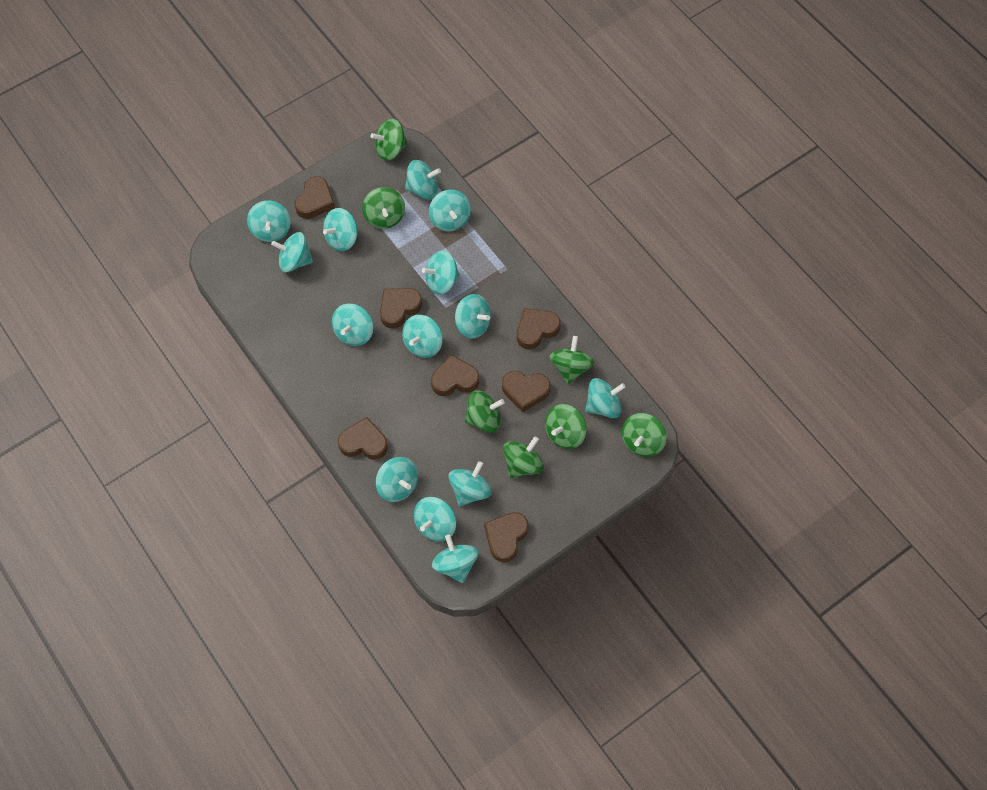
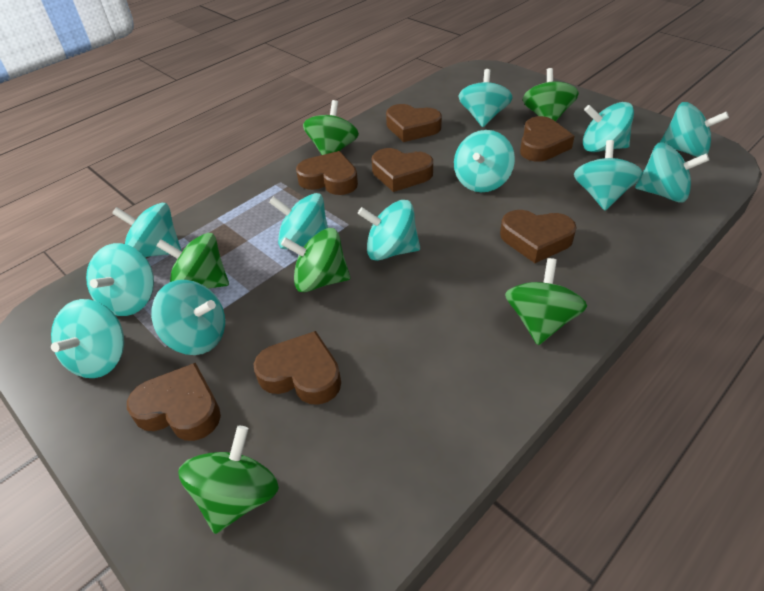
green spinning top: [362,187,405,229] [371,119,408,161] [465,390,505,433] [503,436,544,478] [545,404,587,449] [550,336,594,384] [622,413,667,457] = 7 -> [156,233,229,289] [178,426,279,534] [281,228,350,292] [303,100,359,155] [505,258,587,345] [523,68,579,122] = 6
turquoise spinning top: [247,200,291,242] [271,232,313,272] [323,208,357,251] [332,304,373,346] [376,457,418,502] [402,315,443,358] [405,160,441,199] [414,497,456,542] [422,251,460,295] [429,190,471,231] [432,535,479,583] [449,461,492,506] [455,294,491,339] [585,378,626,418] = 14 -> [51,299,124,378] [86,243,154,316] [112,203,181,257] [151,280,225,355] [269,193,328,249] [358,200,420,261] [454,130,515,192] [458,69,512,127] [574,140,643,210] [583,102,634,152] [635,143,709,203] [660,102,729,157] = 12

